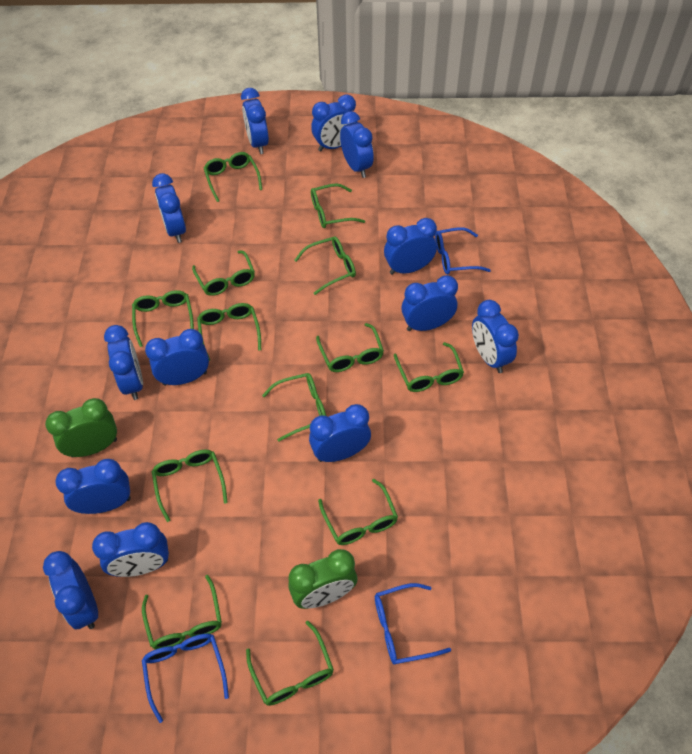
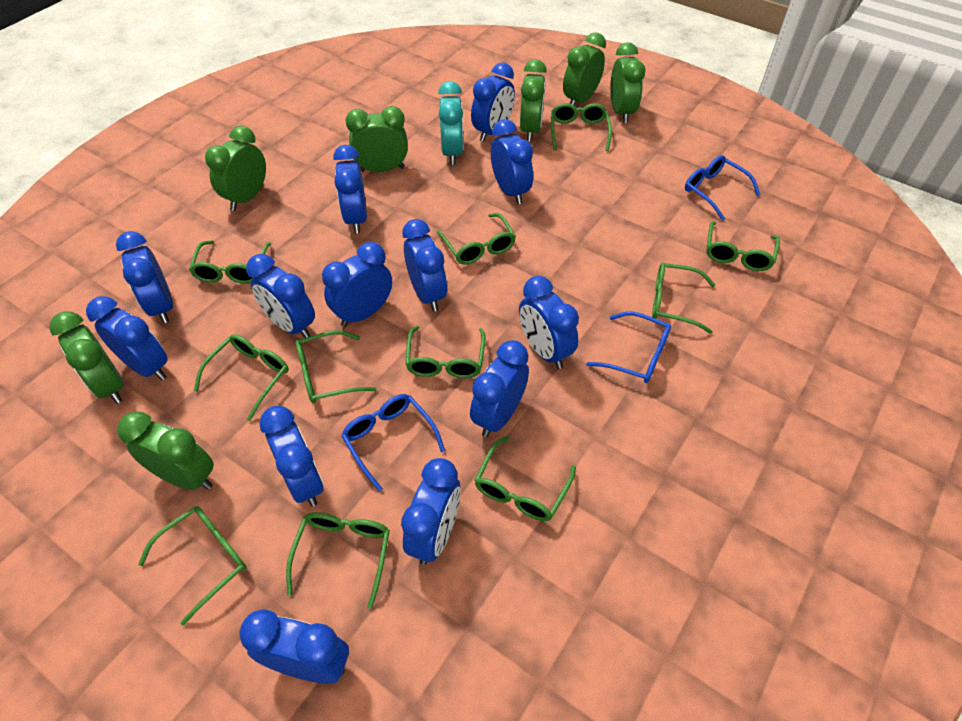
green clock: [45,398,117,457] [288,549,357,609] = 2 -> [49,311,124,404] [117,411,214,490] [205,126,266,211] [345,106,408,172] [520,59,547,142] [563,33,606,105] [611,42,646,123] = 7
green glasses: [132,290,194,347] [142,575,222,650] [151,450,228,522] [192,250,255,296] [197,303,261,361] [204,152,262,202] [246,620,334,706] [262,373,326,442] [295,236,356,295] [311,183,365,228] [316,323,384,372] [318,479,398,545] [394,342,464,392] = 13 -> [138,506,246,626] [189,240,271,284] [194,334,289,421] [286,512,390,609] [296,330,376,403] [405,326,486,378] [437,213,516,265] [475,436,576,521] [551,103,612,151] [652,262,715,334] [706,221,780,271] = 11
turquoise clock: none = 0 -> [438,81,463,165] = 1

